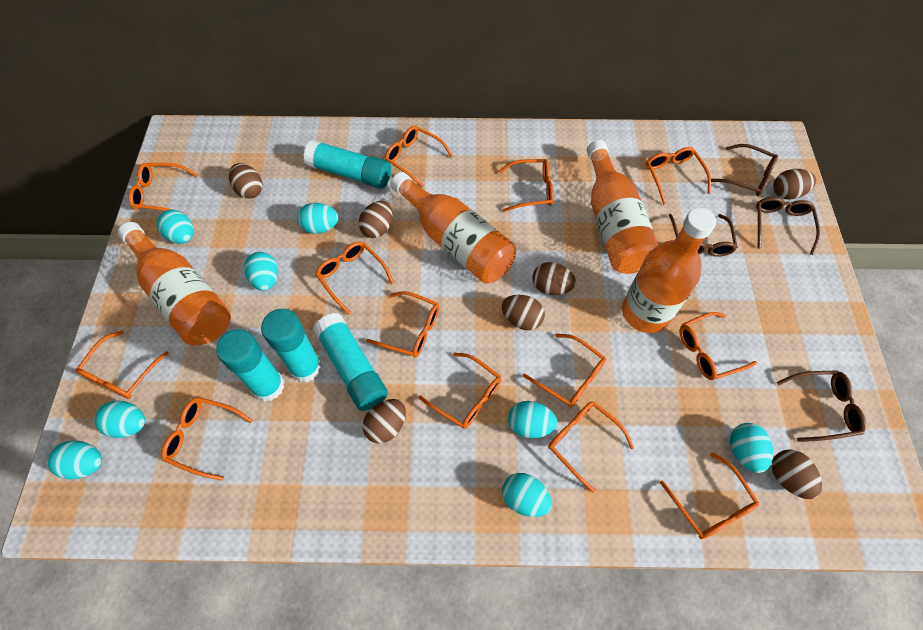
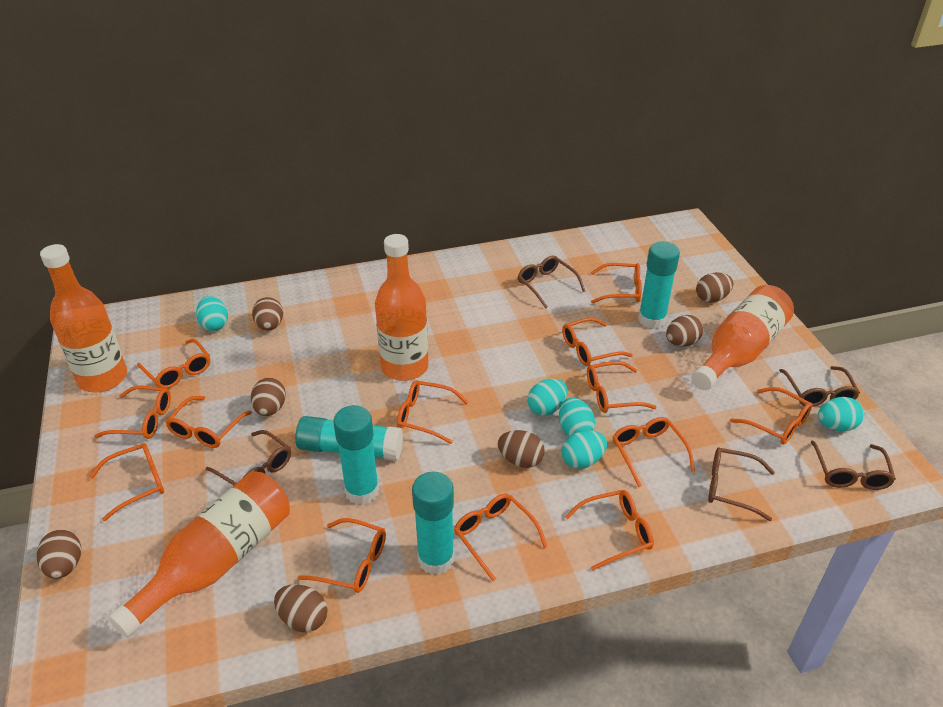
brown glasses: [669,214,738,257] [711,144,778,196] [756,197,820,255] [777,370,866,442] = 4 -> [205,430,291,485] [517,256,585,308] [708,448,775,521] [779,366,860,407] [811,441,896,490] = 5
turquoise egg: [47,440,102,480] [94,401,145,438] [157,210,194,244] [244,252,278,291] [297,203,338,234] [502,473,552,517] [508,401,557,438] [730,423,773,473] = 8 -> [196,296,228,331] [527,379,568,416] [559,398,595,437] [562,431,607,469] [818,397,864,431] = 5

